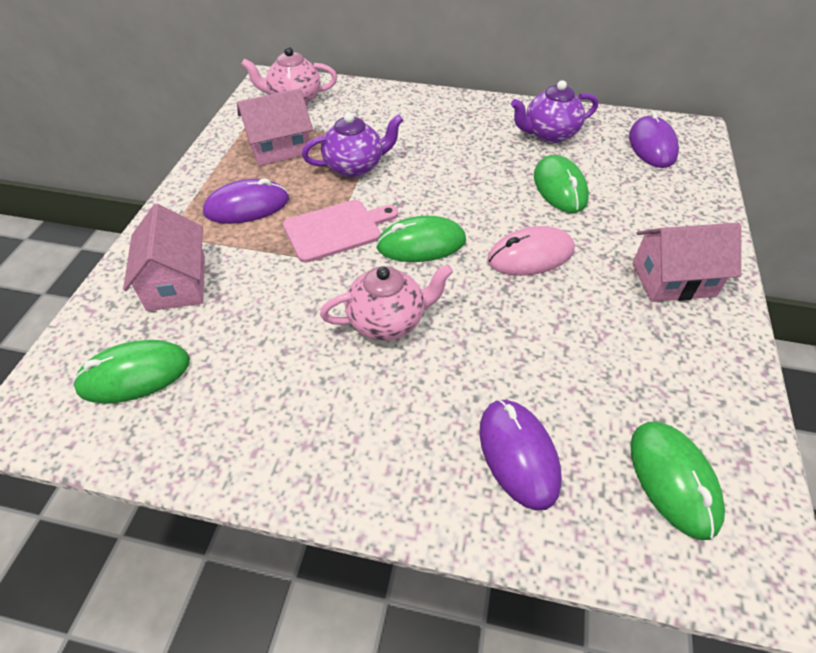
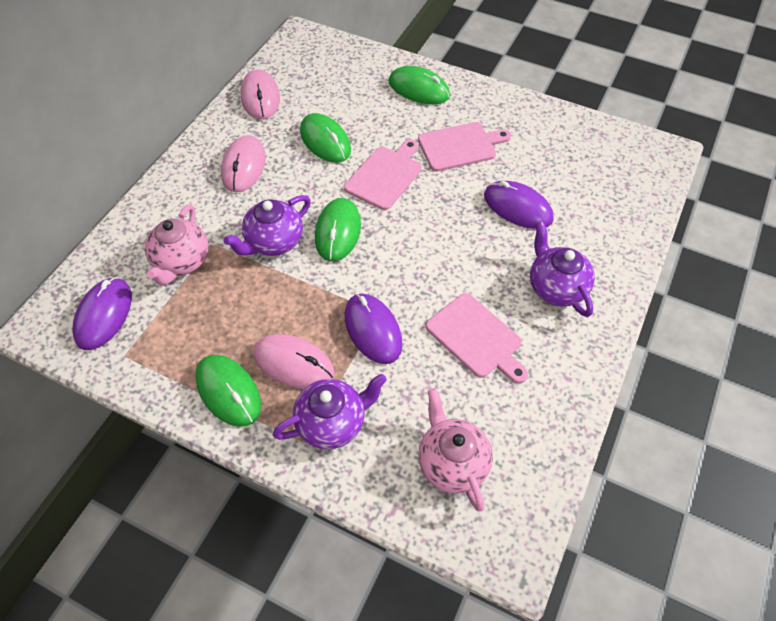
pink cutting board: [283,200,398,263] = 1 -> [344,140,422,210] [418,122,511,172] [426,293,528,384] = 3
pink house: [123,204,205,311] [237,89,313,166] [632,223,741,302] = 3 -> none = 0
pink mouse: [487,226,575,276] = 1 -> [221,135,266,192] [241,70,280,120] [254,334,335,389] = 3
purple teapot: [302,113,403,177] [511,80,598,143] = 2 -> [223,195,311,256] [273,374,387,450] [530,221,595,317] = 3

